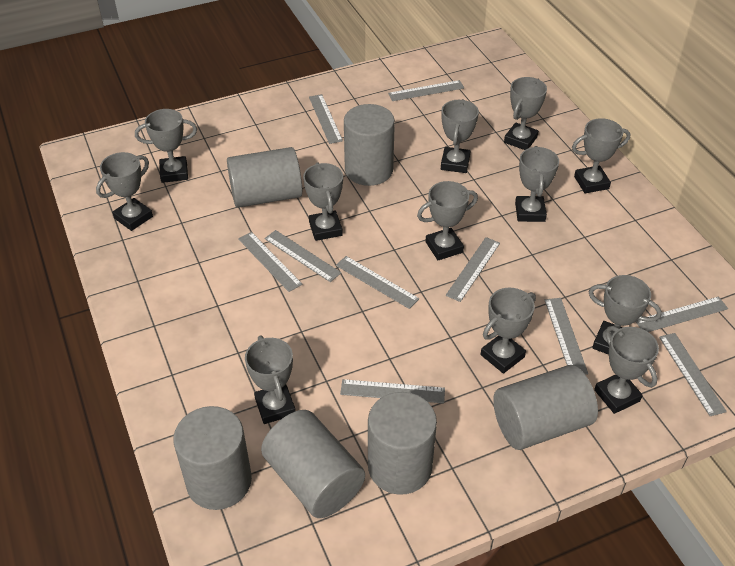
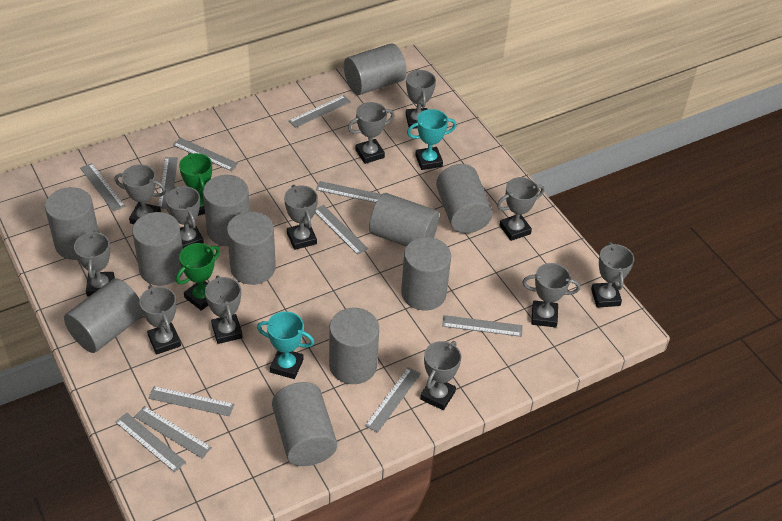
green trophy: none = 0 -> [176,243,220,311] [179,153,212,216] = 2
grey cylinder: [173,406,252,510] [227,147,302,208] [261,410,365,518] [344,104,395,186] [368,392,437,495] [493,365,598,450] = 6 -> [45,187,99,260] [64,278,143,353] [132,212,183,285] [203,175,250,246] [227,212,276,285] [272,382,337,466] [329,308,379,384] [344,43,407,95] [369,193,439,247] [401,237,451,310] [436,164,493,233] = 11
grey ruler: [238,232,303,292] [264,230,341,282] [309,94,343,144] [336,256,419,309] [340,379,445,403] [388,80,464,101] [445,237,500,302] [545,298,588,375] [636,297,728,332] [659,333,727,416] = 10 -> [80,163,125,212] [115,413,186,472] [134,406,212,458] [148,386,234,416] [158,157,178,209] [173,138,238,171] [289,95,351,128] [315,205,368,255] [316,181,382,203] [365,367,421,433] [442,315,523,337] = 11
turquoise trophy: none = 0 -> [257,311,315,379] [407,109,457,170] = 2

